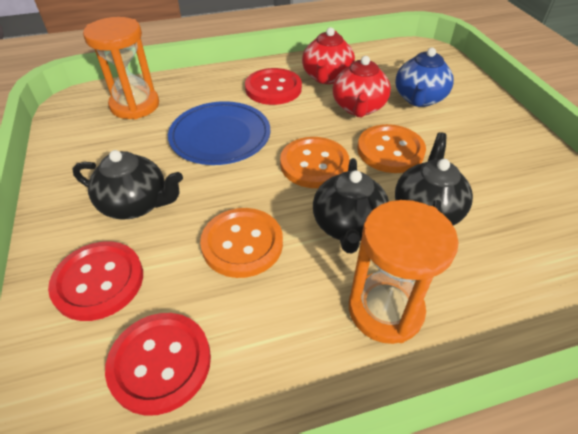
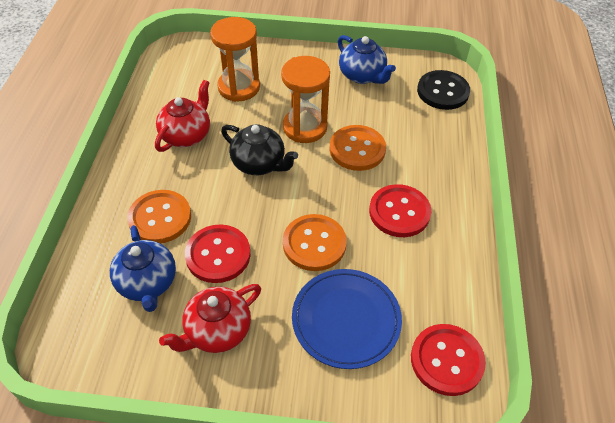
black button: none = 0 -> [417,70,470,110] = 1
black teapot: [72,150,183,220] [313,158,389,253] [395,132,473,226] = 3 -> [221,124,298,175] = 1
blue teapot: [395,48,454,107] = 1 -> [110,225,176,312] [338,35,396,84] = 2

